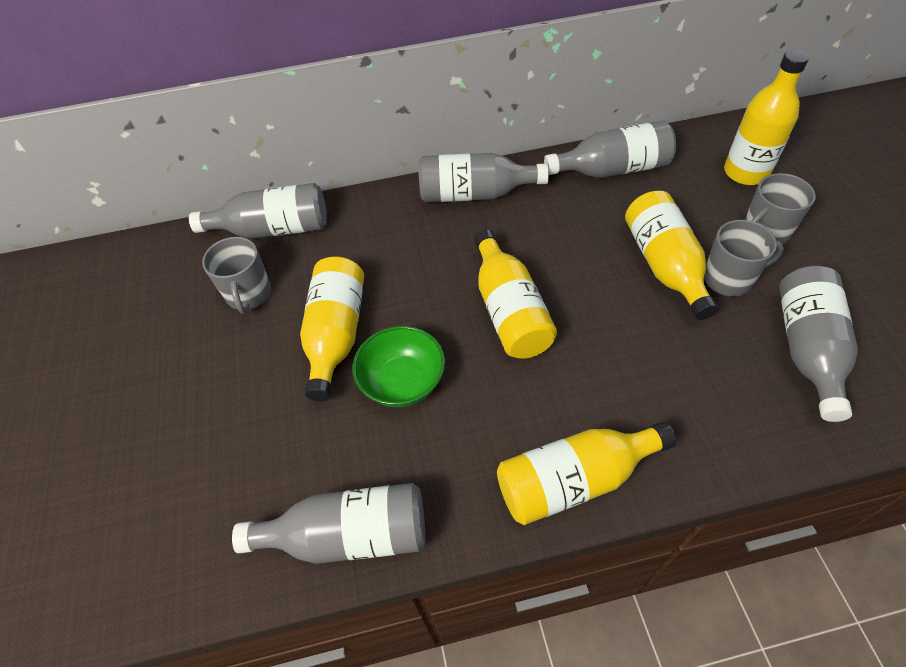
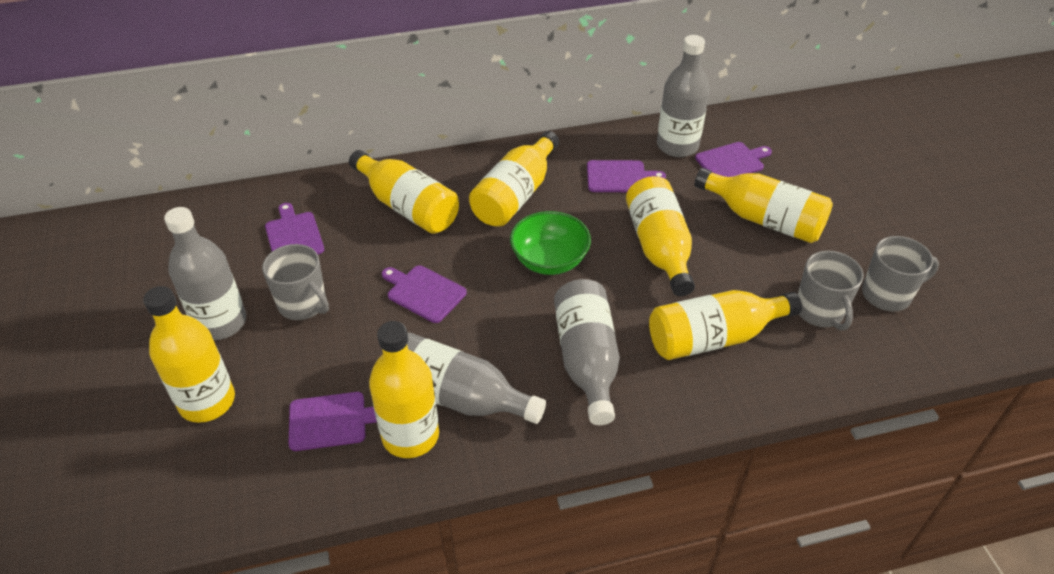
grey bottle: [189,183,327,239] [232,483,425,564] [418,153,549,202] [544,120,676,178] [779,266,858,422] = 5 -> [164,207,246,340] [407,332,546,424] [554,279,620,425] [657,35,710,157] = 4
purple cutting board: none = 0 -> [265,203,324,254] [288,392,377,451] [382,266,467,323] [587,160,666,192] [695,142,772,177] = 5
yellow bottle: [300,256,364,402] [474,229,557,359] [497,421,676,525] [625,191,718,320] [724,50,809,185] = 5 -> [143,286,235,423] [349,150,459,234] [369,321,439,458] [469,131,559,227] [626,176,695,296] [649,290,802,360] [694,168,833,243] = 7

